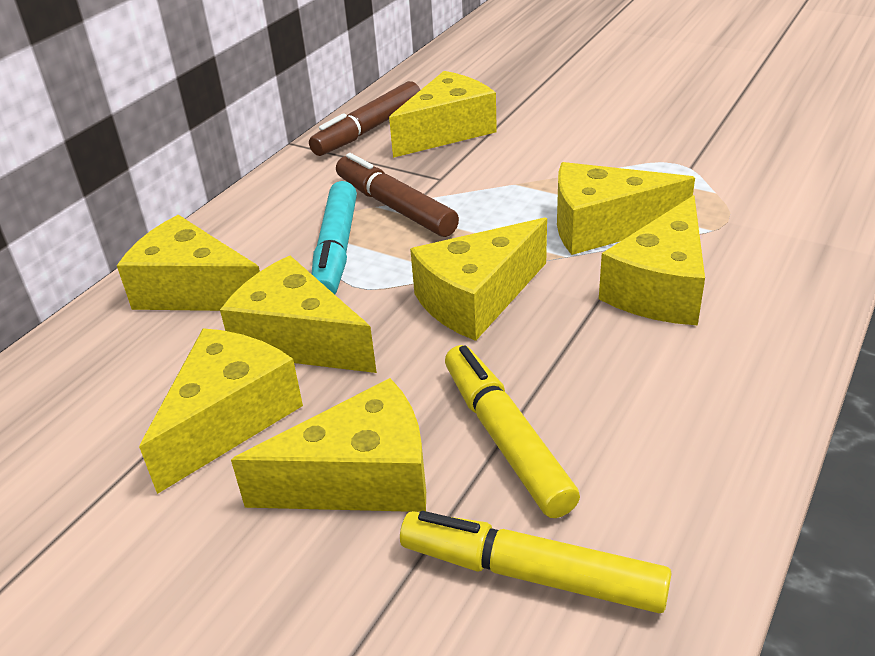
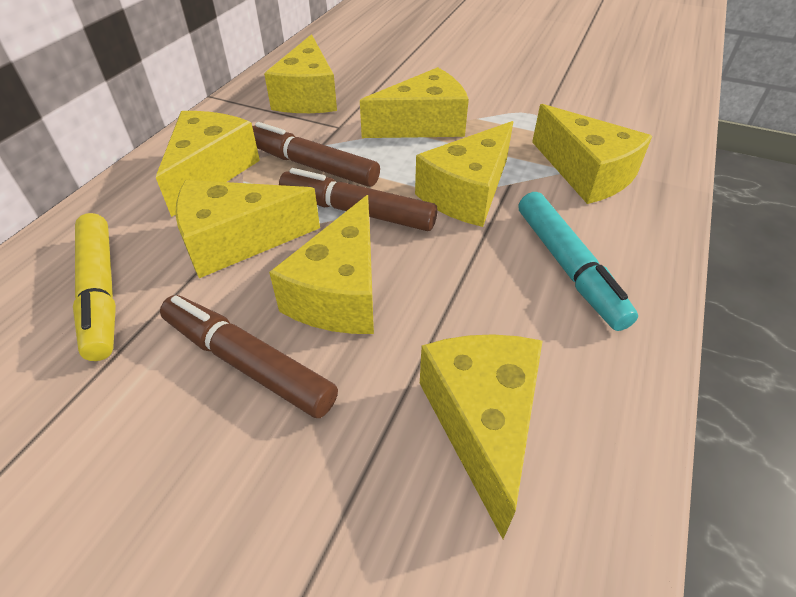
brown marker: [309,81,420,156] [336,153,459,237] = 2 -> [160,295,338,418] [252,122,380,187] [279,168,437,231] = 3
yellow marker: [400,511,672,613] [445,345,580,518] = 2 -> [73,213,116,361] = 1

